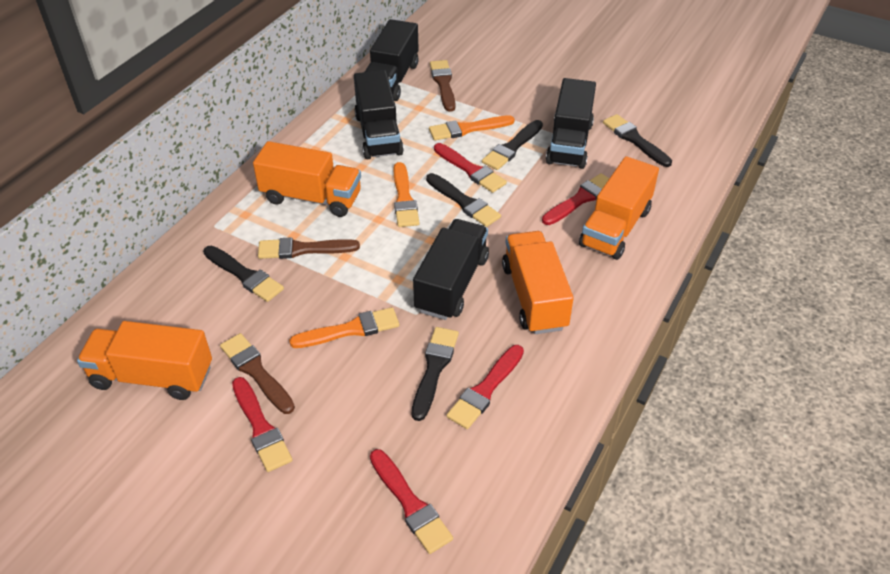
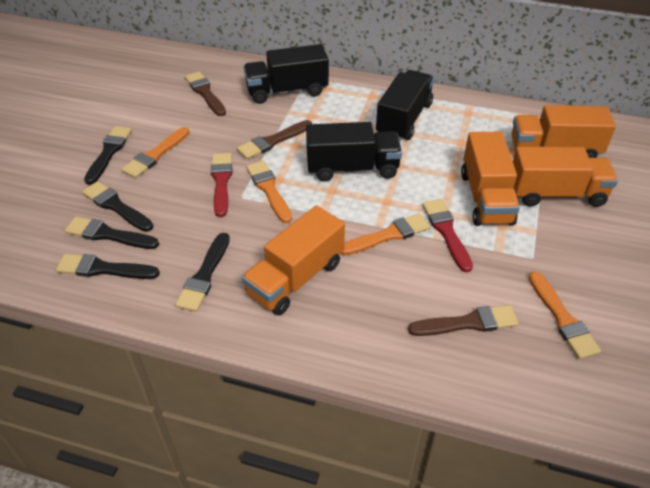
black truck: [354,70,404,159] [365,19,419,101] [413,219,489,320] [546,78,596,169] = 4 -> [244,44,329,104] [306,122,402,182] [376,70,434,141] = 3
orange brush: [289,307,399,348] [394,162,420,227] [429,115,515,140] = 3 -> [121,127,190,178] [246,161,292,223] [340,213,431,255] [529,271,601,359] = 4
red brush: [232,377,292,472] [370,449,453,554] [434,143,507,193] [447,345,524,429] [542,173,609,225] = 5 -> [211,153,232,217] [422,199,473,272] = 2

